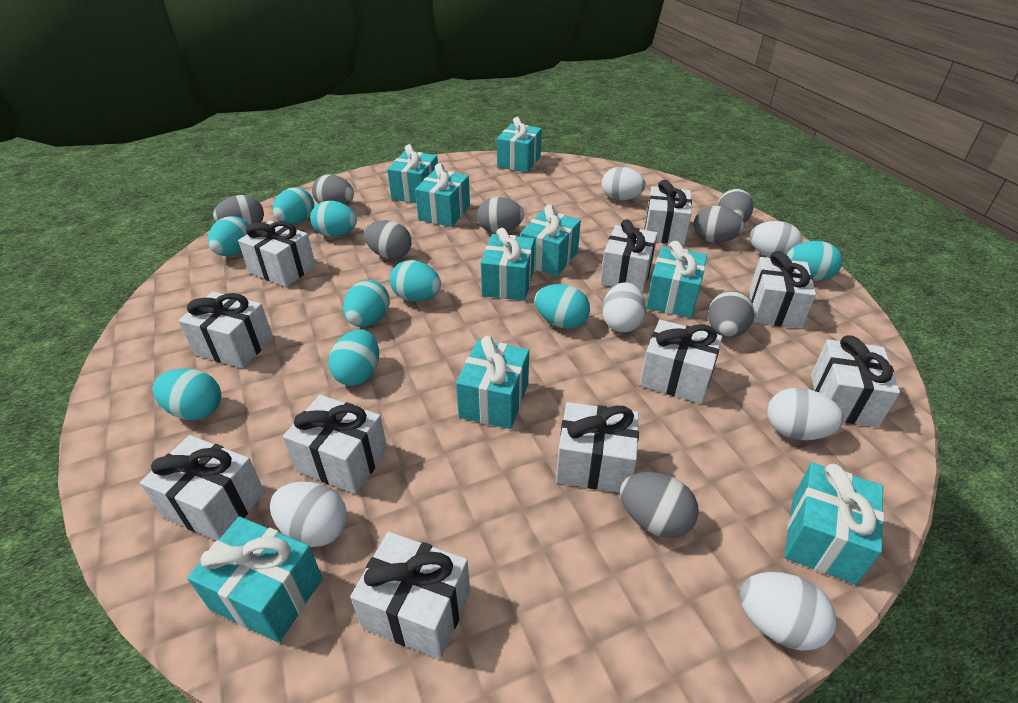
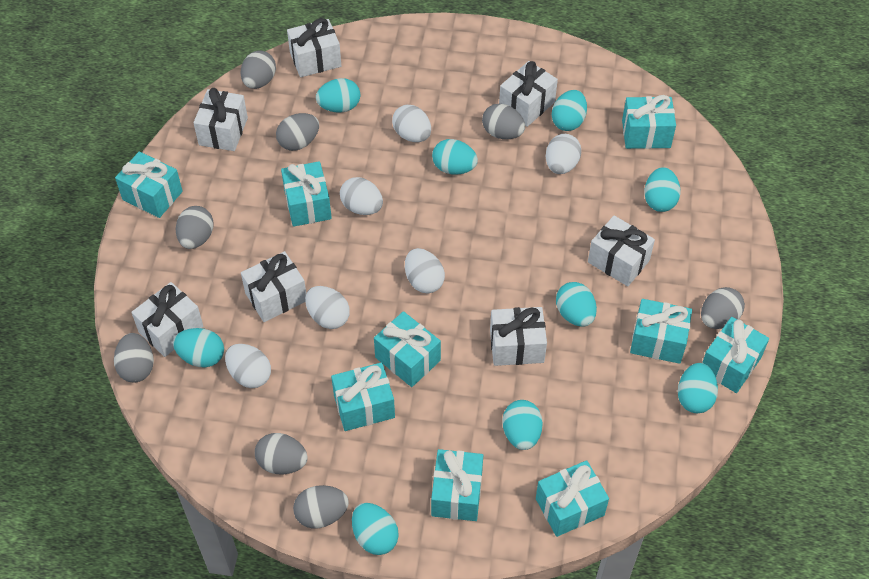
white gift: [140,435,265,541] [178,292,273,368] [238,221,316,287] [283,395,388,494] [350,532,470,659] [556,402,639,493] [600,219,658,293] [640,320,722,404] [645,180,692,245] [749,251,816,328] [811,335,900,427] = 11 -> [131,282,203,357] [193,88,248,151] [241,251,306,322] [287,18,341,77] [490,307,547,366] [499,61,558,127] [588,216,655,286] = 7

